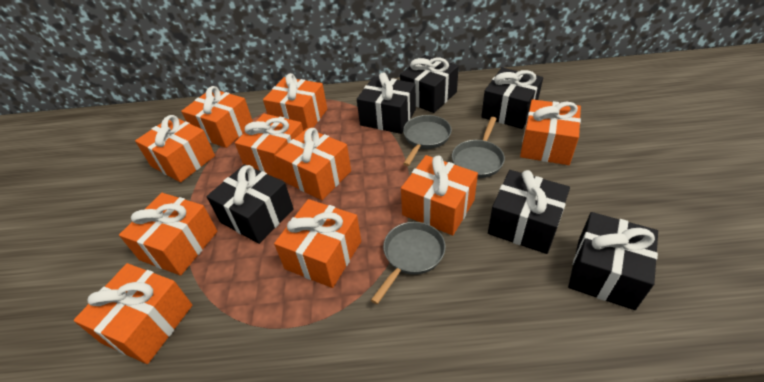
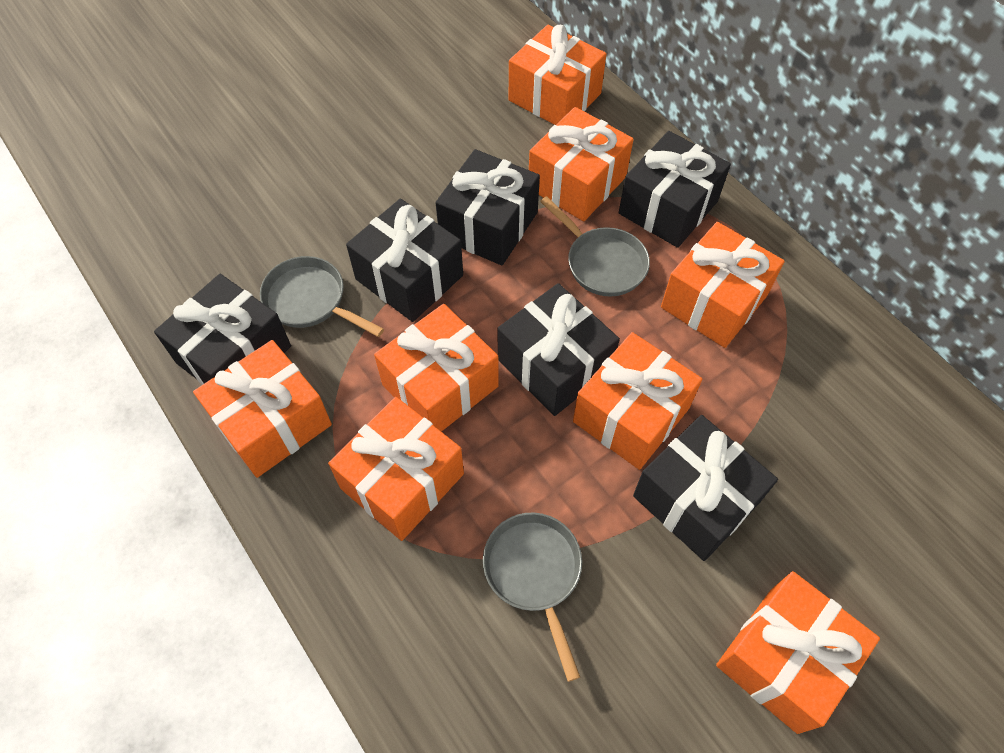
orange gift: [74,263,192,364] [119,193,217,276] [135,115,215,182] [181,86,253,148] [235,113,303,179] [263,73,327,131] [274,199,361,288] [275,128,351,200] [401,155,478,236] [520,99,581,165] = 10 -> [193,340,332,478] [328,397,464,541] [374,304,499,432] [509,25,607,125] [529,107,634,221] [573,332,702,470] [661,222,785,348] [716,571,880,734] = 8

